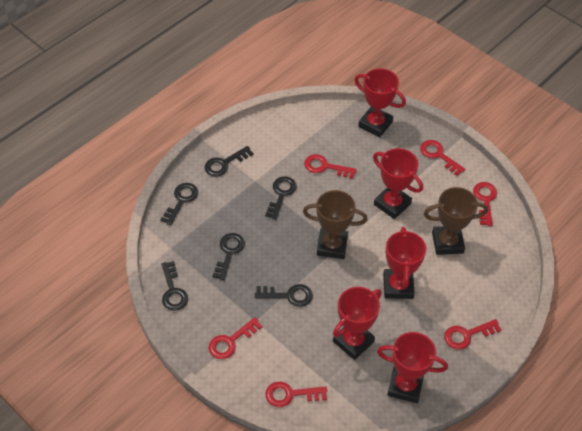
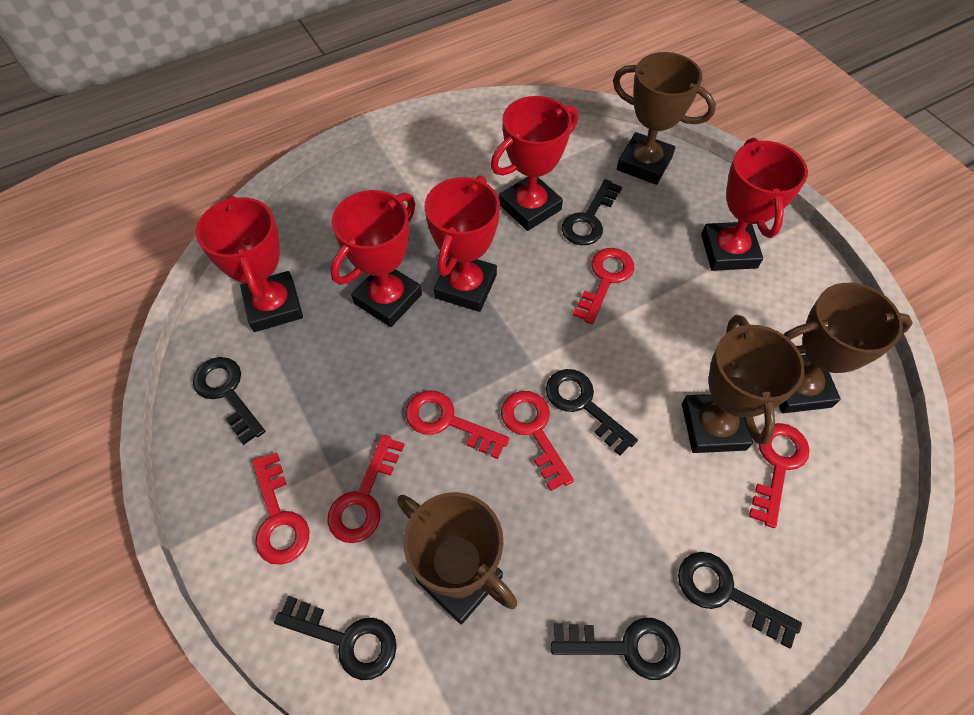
brown trophy: [303,190,368,259] [424,187,488,255] = 2 -> [397,492,517,624] [613,52,716,185] [682,315,805,453] [779,283,913,413] = 4

